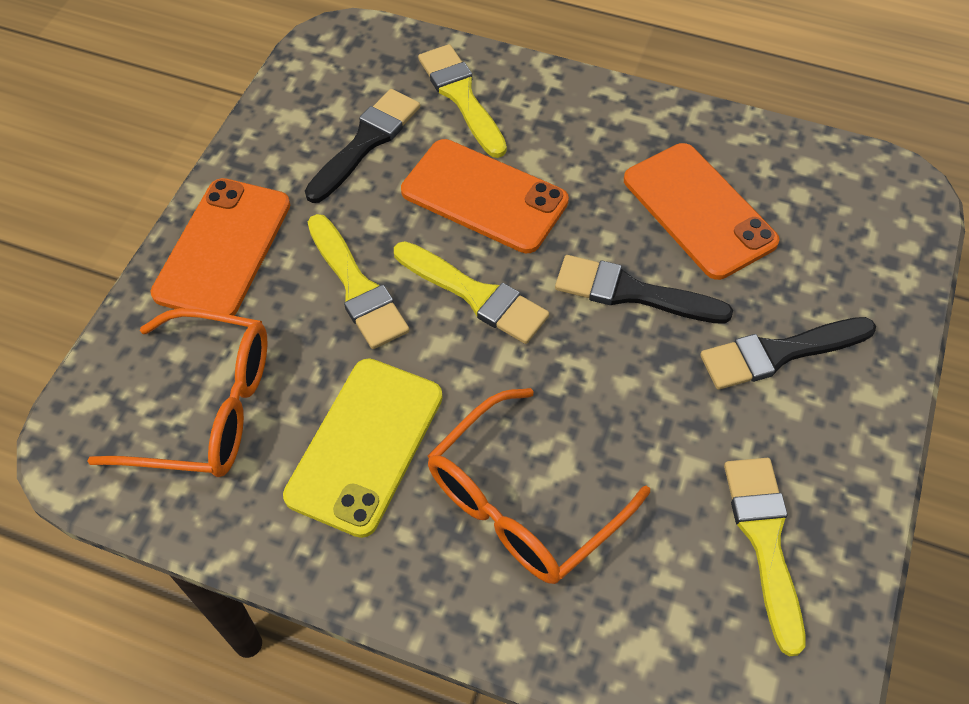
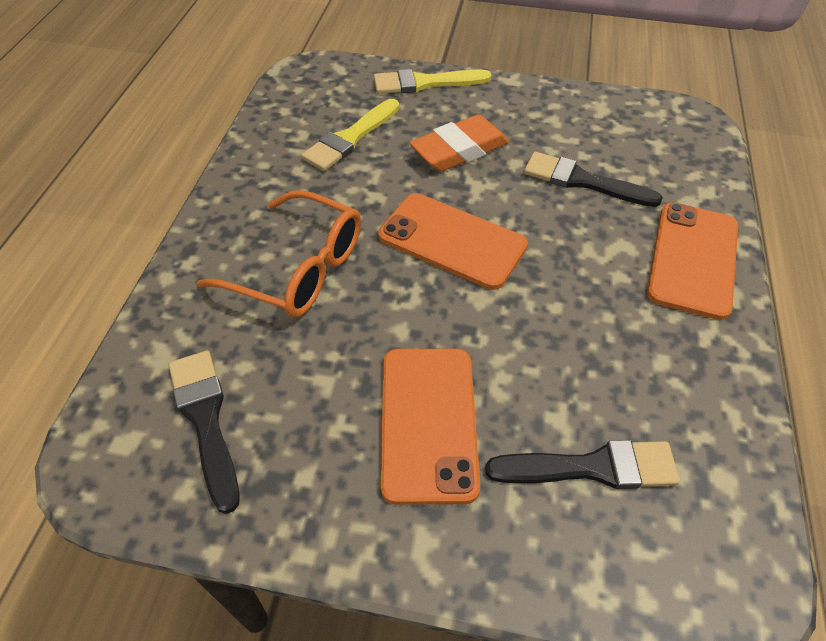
orange eraser: none = 0 -> [410,114,509,172] = 1
orange glasses: [88,308,267,477] [428,388,650,584] = 2 -> [197,190,361,318] = 1
yellow brush: [308,214,409,349] [394,241,549,344] [418,44,507,158] [724,458,805,656] = 4 -> [301,99,399,171] [374,69,492,94] = 2
yellow phone: [283,358,443,538] = 1 -> none = 0

